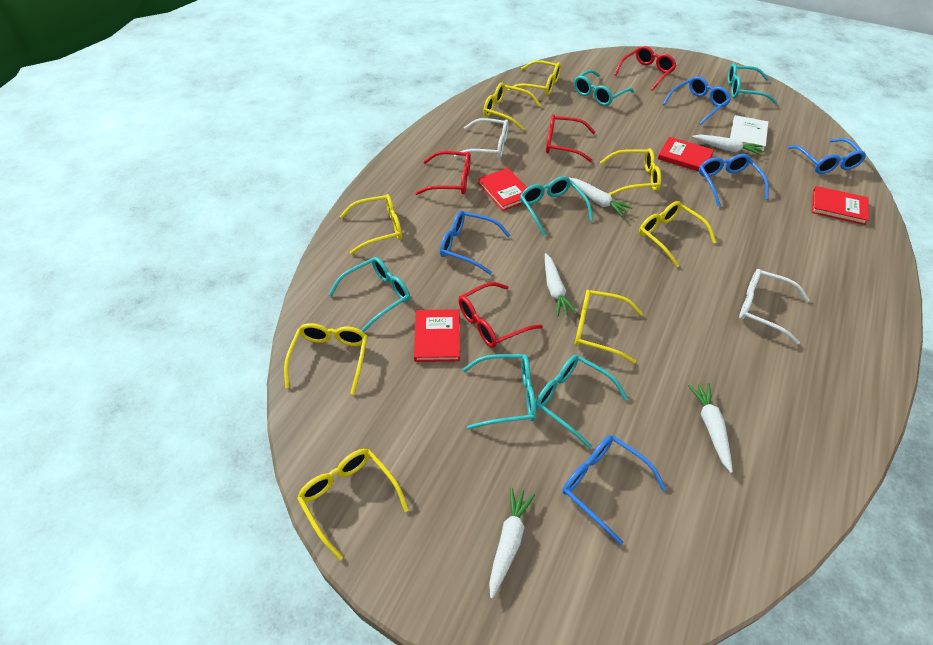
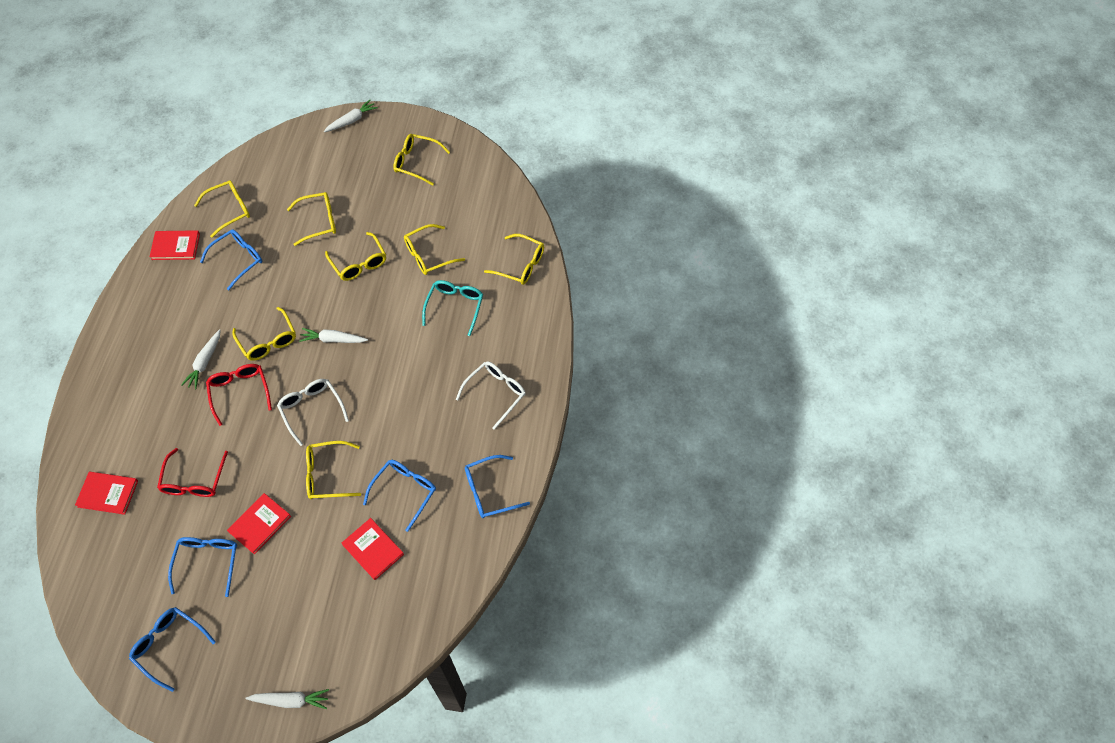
red glasses: [415,151,471,195] [459,282,543,348] [546,114,595,162] [614,46,677,91] = 4 -> [157,448,228,497] [206,364,272,426] = 2
turquoise glasses: [328,257,410,332] [463,354,536,430] [520,176,593,236] [536,355,628,449] [574,70,634,106] [728,63,777,104] = 6 -> [422,280,483,336] = 1
white book: [730,115,768,151] = 1 -> none = 0
white carrot: [489,487,535,599] [545,253,577,316] [569,178,632,217] [688,383,733,473] [692,135,763,155] = 5 -> [181,329,221,389] [246,689,329,709] [299,328,368,343] [324,100,378,132] = 4

